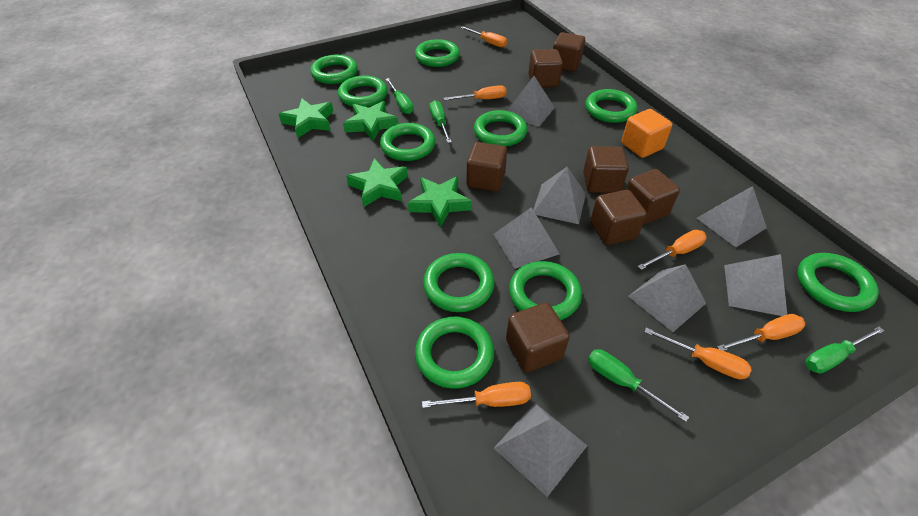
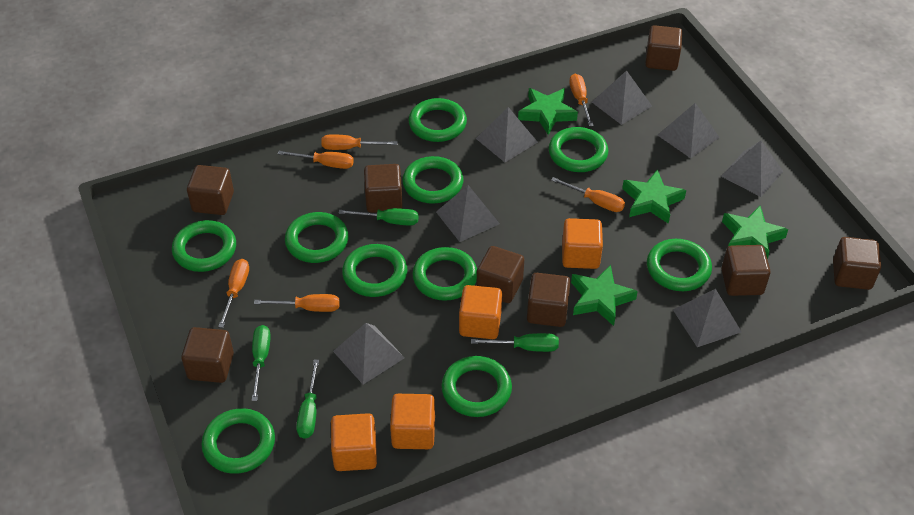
brown cube: [467,142,507,192] [506,302,570,372] [529,49,563,88] [553,32,585,72] [583,146,629,193] [590,190,647,245] [626,169,680,224] = 7 -> [181,327,234,383] [187,165,234,215] [364,164,403,213] [477,246,524,303] [527,273,571,327] [645,25,683,71] [722,245,771,296] [833,237,881,290] = 8
orange cube: [621,109,672,158] = 1 -> [331,413,377,471] [390,394,435,449] [459,285,502,339] [562,218,603,269] = 4

